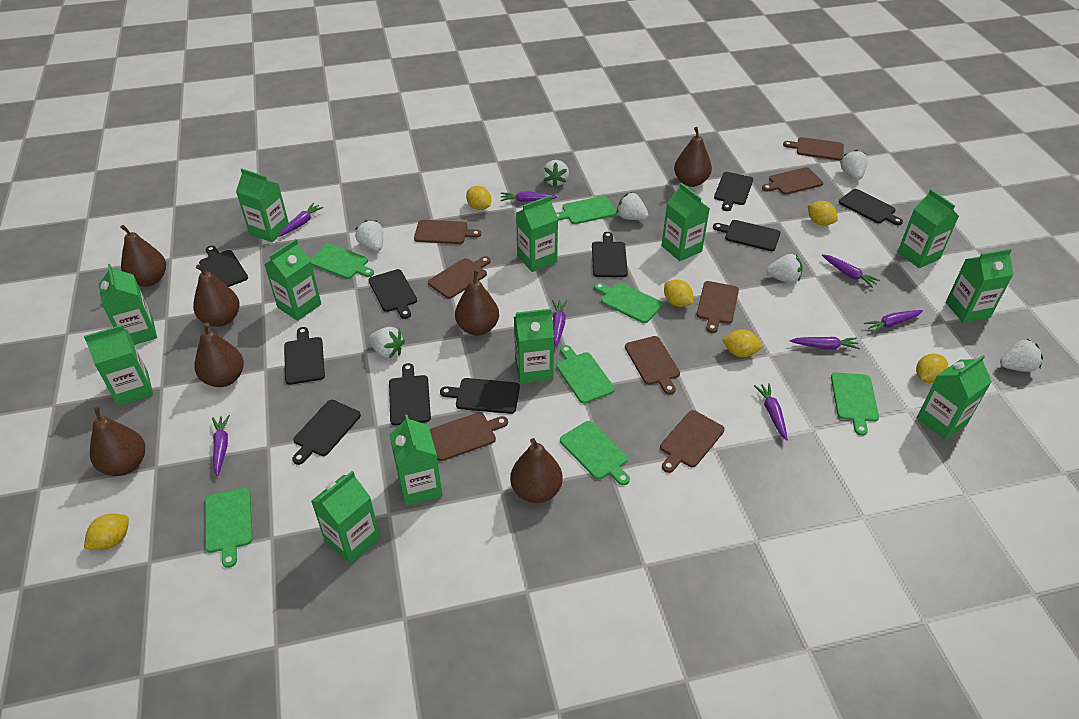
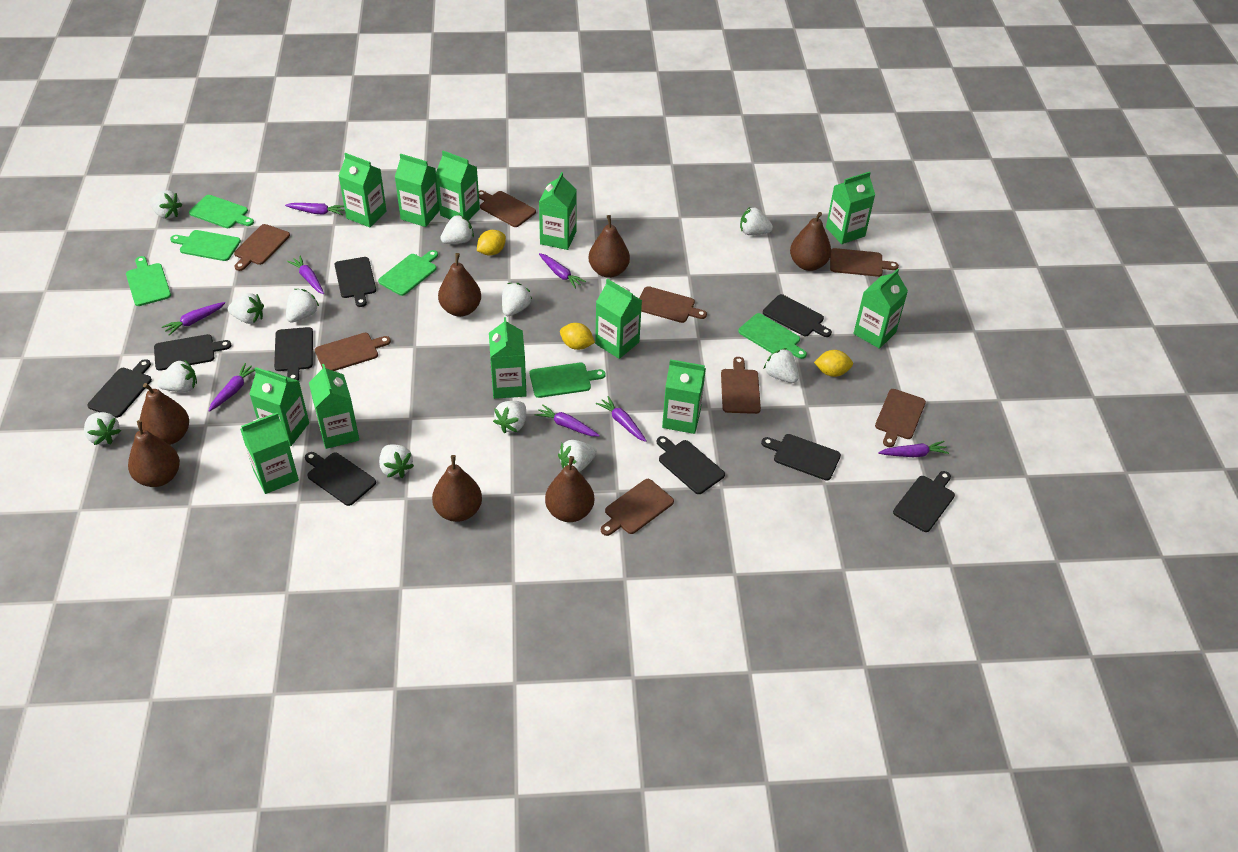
black cutting board: [199,246,248,287] [284,327,325,385] [292,400,361,465] [368,269,417,319] [389,363,431,426] [440,378,520,414] [592,232,628,277] [713,220,781,251] [714,172,753,211] [839,189,903,225] = 10 -> [87,359,152,418] [154,334,231,371] [274,327,313,380] [305,452,376,506] [335,257,376,307] [657,436,725,494] [761,434,841,481] [763,294,832,337] [893,471,955,532] = 9
green cutting board: [205,488,252,568] [310,244,374,279] [556,196,617,224] [556,345,615,404] [560,421,630,485] [594,282,663,323] [831,372,879,436] = 7 -> [126,256,171,306] [170,230,241,261] [189,195,254,228] [378,250,438,296] [530,363,606,398] [738,313,807,359] = 6
white strawberry: [355,220,383,251] [368,327,405,359] [543,160,569,187] [617,192,648,220] [766,254,803,283] [840,150,868,180] [1000,339,1043,372] = 7 -> [84,412,121,445] [150,190,182,219] [157,360,197,392] [228,293,264,324] [286,289,319,323] [379,445,414,478] [440,214,474,244] [493,401,526,433] [502,283,532,316] [558,440,597,472] [740,207,773,235] [764,348,799,383] = 12
yellow lemon: [84,513,129,550] [466,186,491,210] [664,279,693,307] [722,329,762,357] [808,201,838,226] [916,353,948,383] = 6 -> [477,230,506,256] [560,323,595,350] [814,350,853,377] = 3

